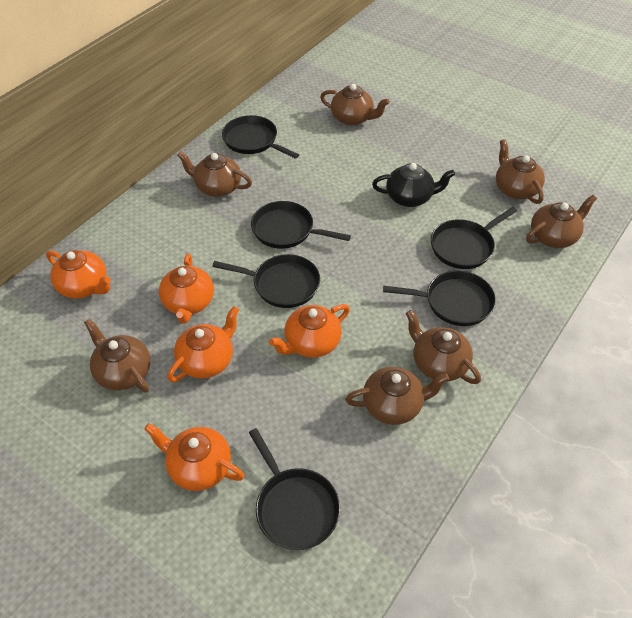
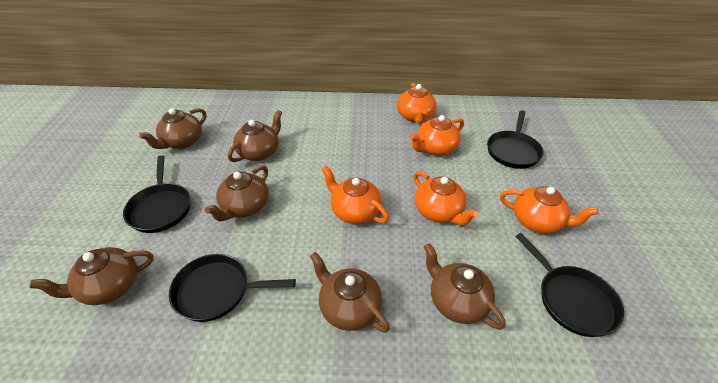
black pan: [212,254,320,308] [222,115,299,159] [249,428,340,550] [251,201,351,249] [383,271,496,326] [431,207,517,269] = 6 -> [123,155,191,233] [169,254,296,322] [487,110,544,169] [515,233,624,337] = 4
black teapot: [372,163,455,207] = 1 -> none = 0
brown teapot: [84,319,151,393] [177,151,252,197] [320,84,390,126] [345,367,449,425] [406,310,481,384] [496,139,545,204] [526,195,597,248] = 7 -> [30,247,154,305] [139,108,206,149] [205,165,269,221] [228,110,282,162] [310,252,390,333] [424,243,506,330] = 6

